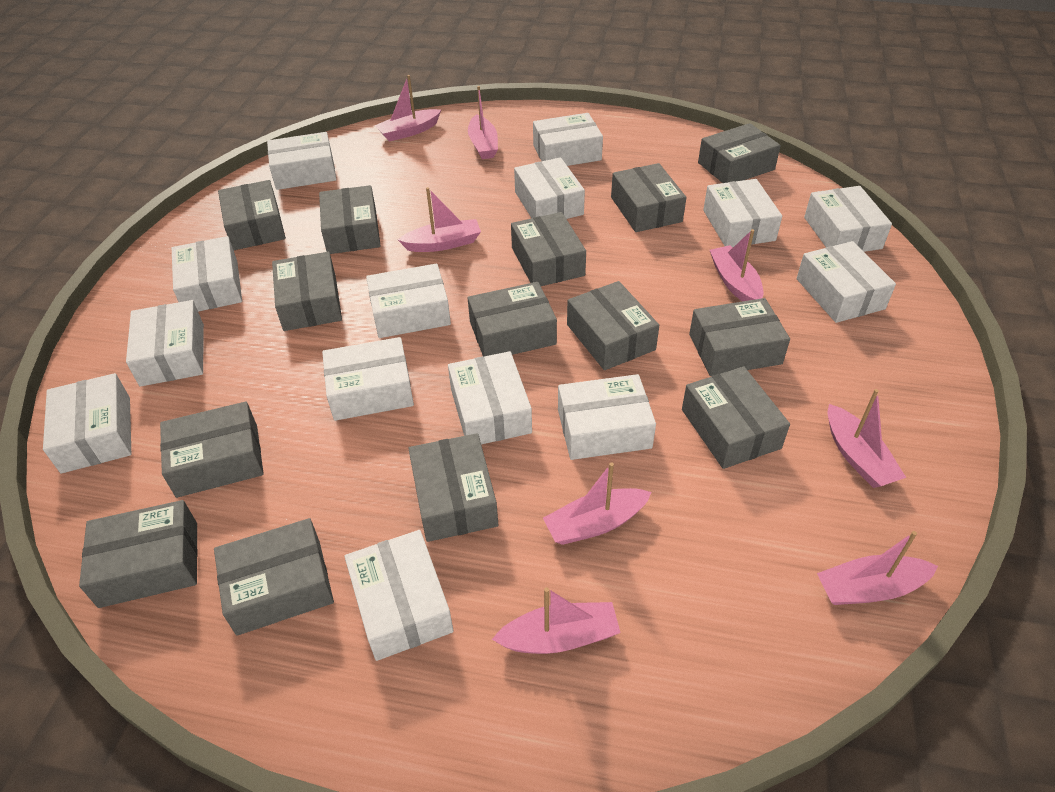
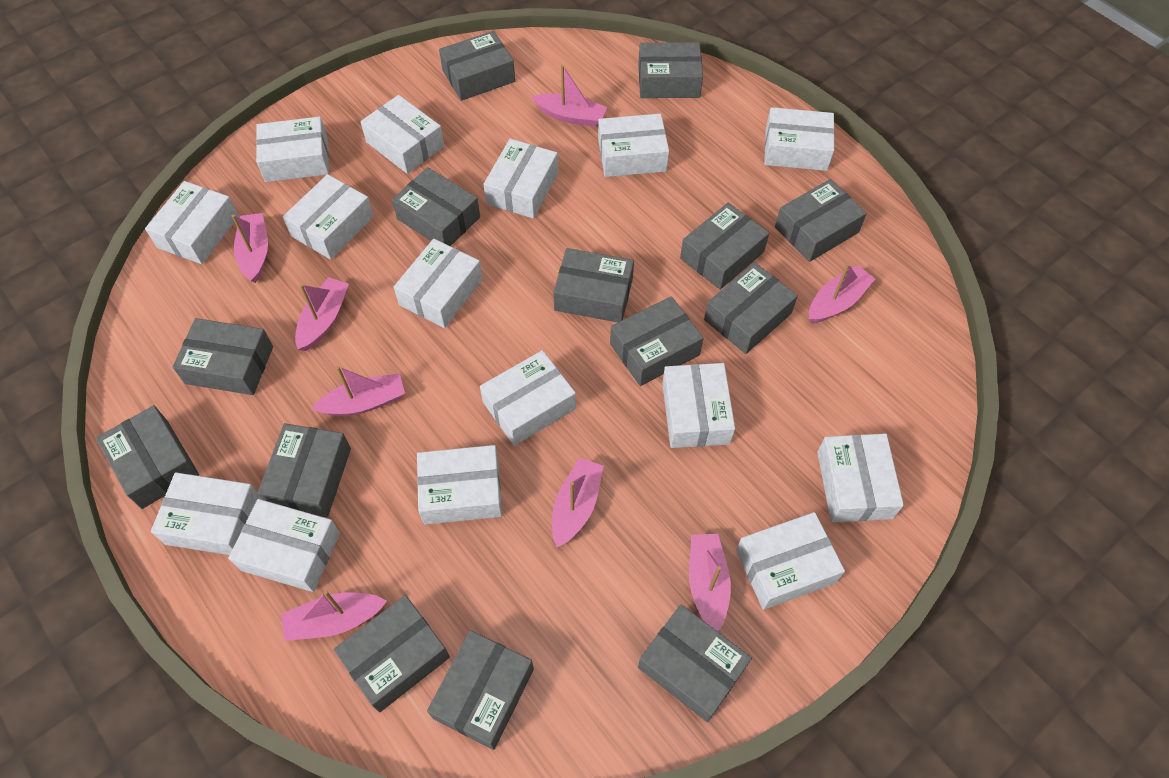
white box: [43,373,131,474] [126,300,204,387] [172,236,242,312] [267,132,337,190] [322,337,414,421] [344,530,454,661] [366,264,451,338] [448,351,532,444] [514,157,585,219] [533,113,603,166] [558,374,656,460] [703,179,782,247] [797,241,896,323] [804,186,892,252] = 14 -> [145,181,239,264] [151,472,261,555] [228,499,340,592] [256,116,329,182] [283,174,374,260] [360,95,444,174] [394,239,483,328] [417,445,502,525] [480,350,576,446] [483,139,558,219] [598,114,669,177] [662,363,735,448] [736,512,845,610] [764,107,835,171] [817,434,904,522] = 15

